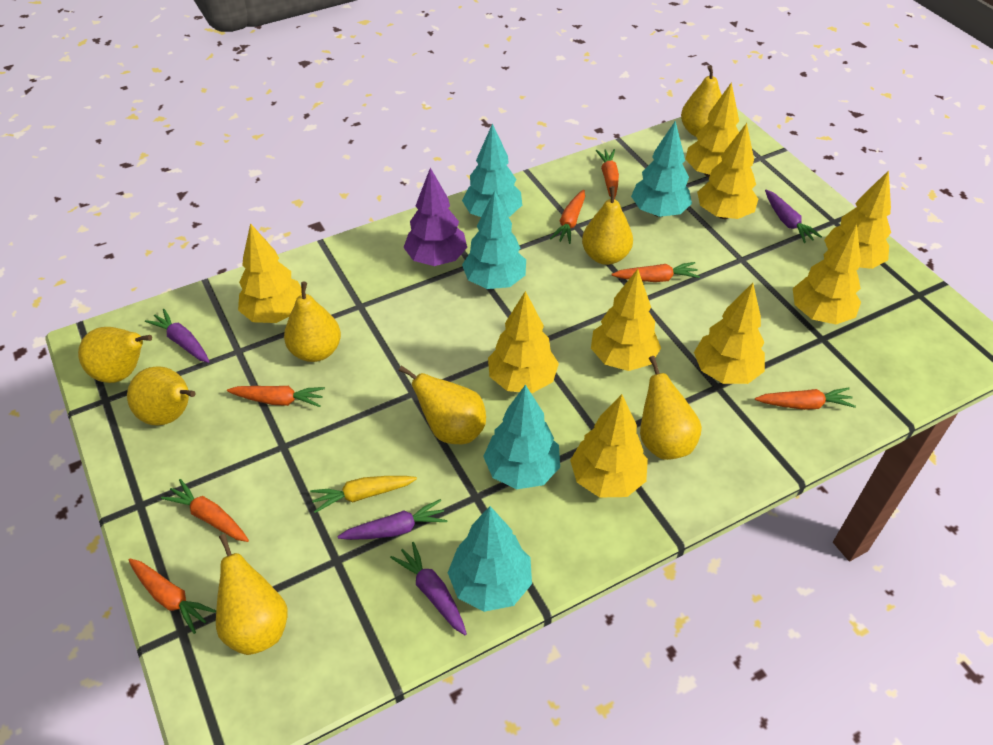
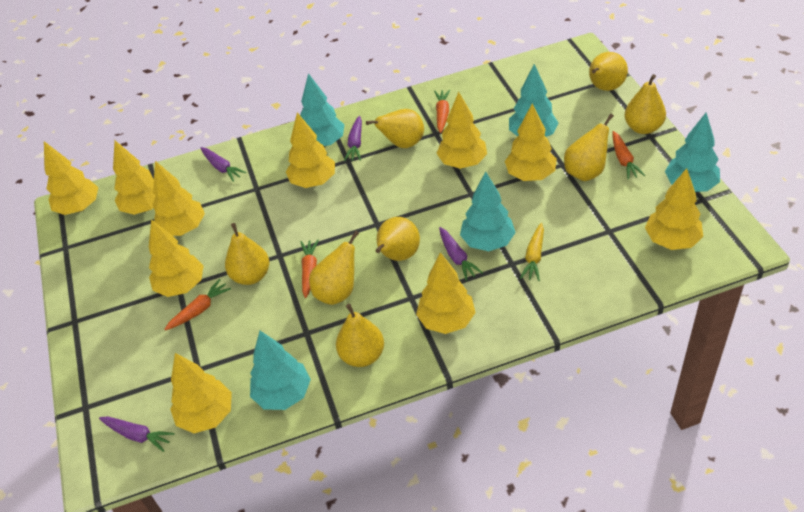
orange carrot: [129,559,216,634] [161,479,249,542] [227,386,325,407] [550,190,585,244] [596,149,619,199] [611,262,700,282] [755,387,856,410] = 7 -> [164,279,231,331] [300,240,319,298] [434,90,450,133] [613,131,645,180] = 4
purple tree: [403,168,467,266] = 1 -> none = 0
yellow tree: [238,223,302,323] [488,291,559,393] [570,394,648,497] [591,269,661,371] [685,82,739,177] [694,283,765,384] [697,123,758,219] [793,224,861,324] [824,170,891,269] = 9 -> [44,141,98,215] [113,141,156,215] [149,219,204,297] [153,161,205,236] [170,353,232,433] [286,112,335,188] [416,252,476,334] [436,92,487,169] [505,104,557,181] [645,168,703,250] = 10

